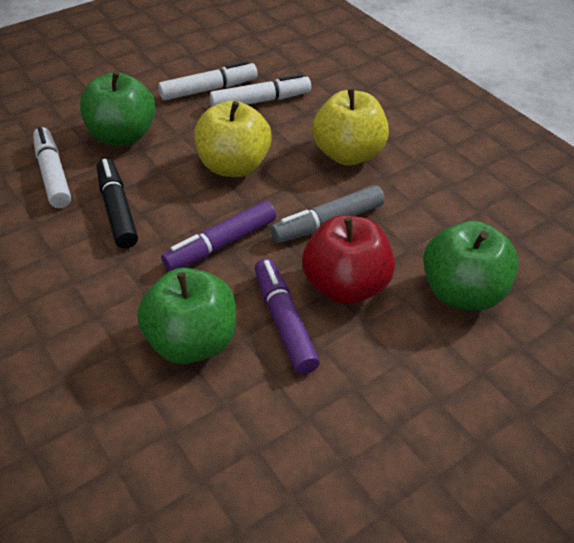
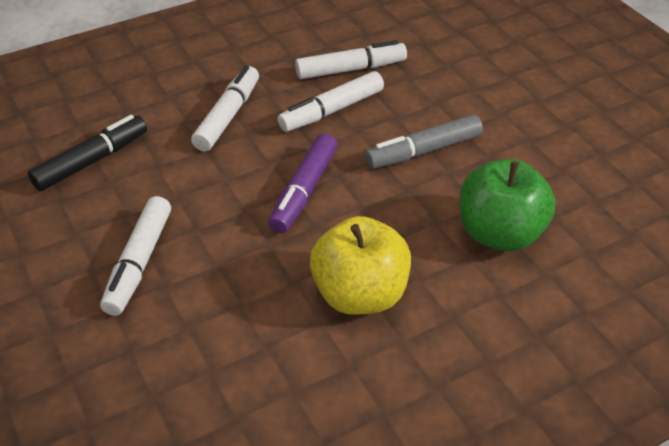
green apple: [80,71,155,146] [137,268,236,364] [423,221,519,310] = 3 -> [460,159,556,251] = 1
purple marker: [161,201,276,271] [255,259,320,374] = 2 -> [268,133,338,233] = 1
red apple: [302,215,395,304] = 1 -> none = 0
white marker: [33,127,71,208] [158,61,258,101] [210,74,311,106] = 3 -> [100,196,171,316] [191,66,259,151] [277,71,384,132] [295,40,407,79] = 4
yellow apple: [194,101,272,177] [312,88,389,166] = 2 -> [310,216,411,315] = 1

